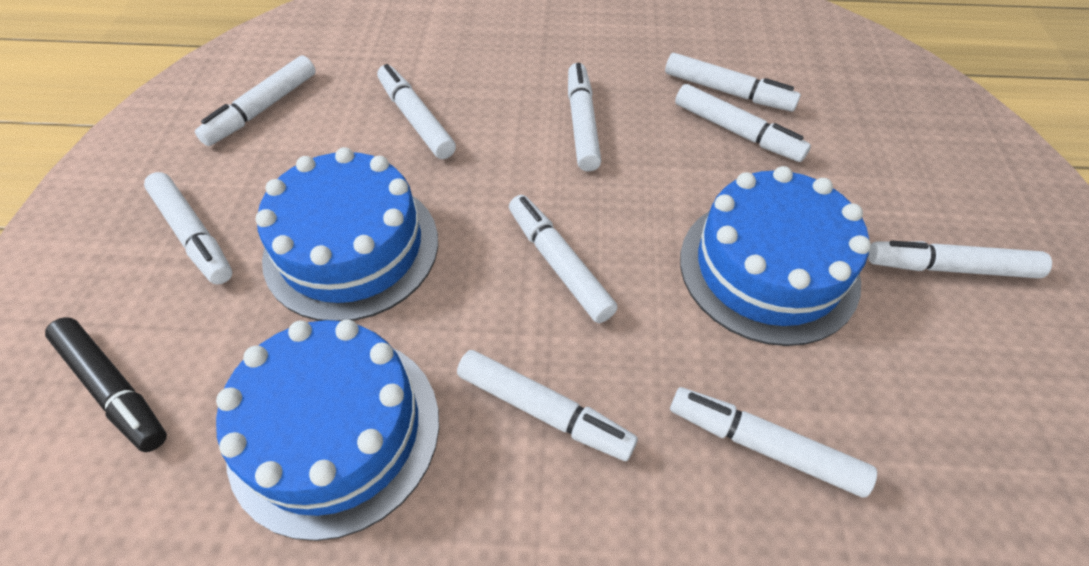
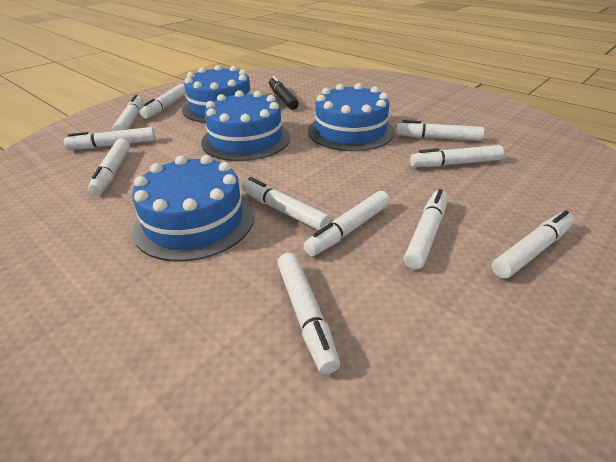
blue cake: [216,319,439,541] [255,147,438,321] [680,166,871,346] = 3 -> [132,155,254,262] [182,65,251,123] [201,90,290,161] [308,83,395,151] = 4
white marker: [144,172,232,285] [195,55,316,146] [377,64,456,159] [457,350,638,461] [509,195,618,323] [568,63,601,171] [665,53,801,112] [670,387,877,498] [675,84,811,162] [868,241,1052,278] = 10 -> [64,127,155,150] [88,138,130,196] [112,95,144,131] [140,84,186,119] [242,177,331,230] [277,253,340,374] [303,191,390,256] [396,120,484,141] [404,189,448,269] [410,145,504,167] [492,210,574,279] = 11

